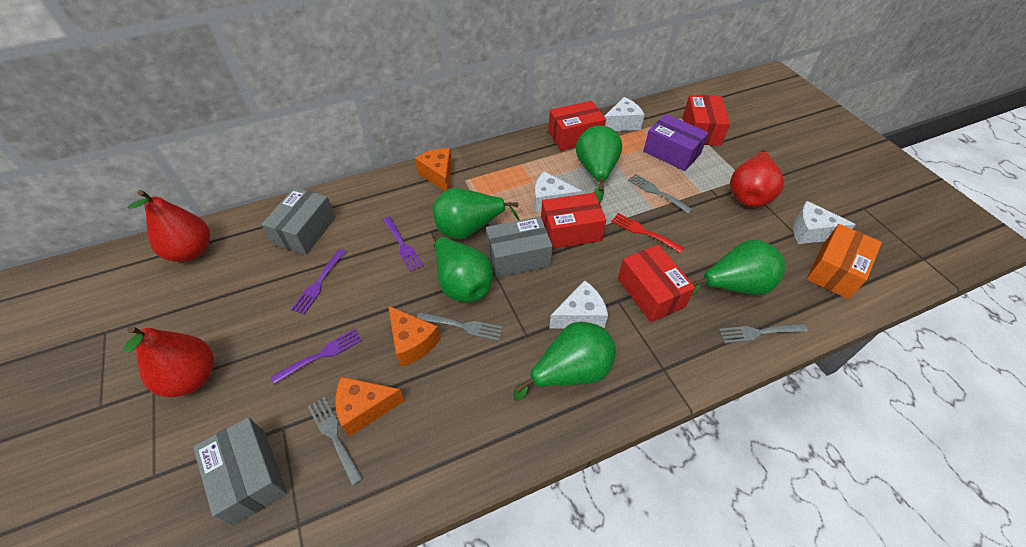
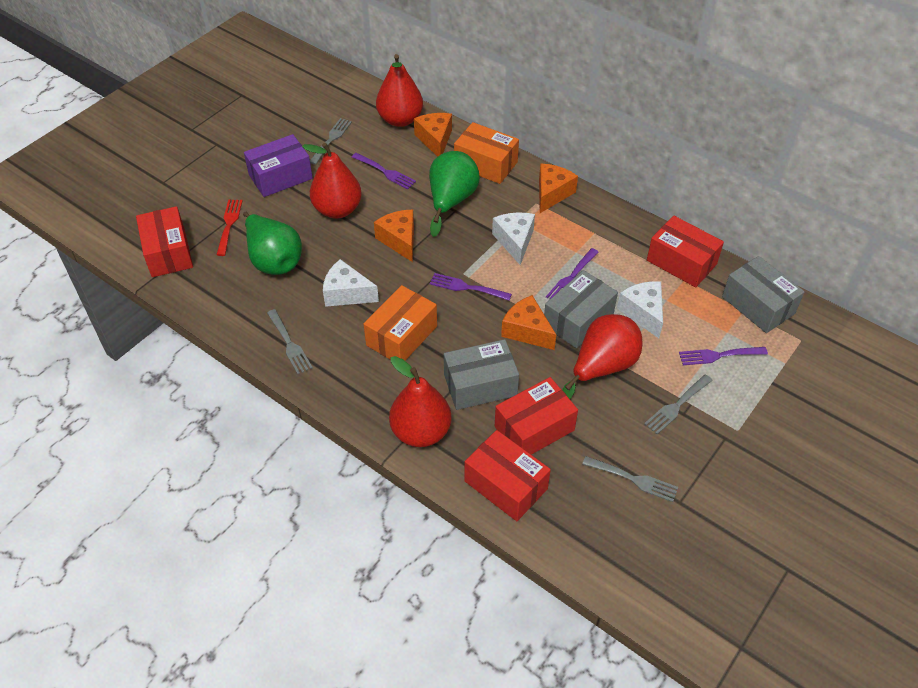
green pear: [432,233,493,302] [433,188,519,239] [513,322,616,401] [576,125,622,203] [691,240,785,296] = 5 -> [243,212,302,275] [429,151,480,237] = 2
orange box: [807,224,882,299] = 1 -> [363,285,437,361] [454,122,519,184] = 2
orange cheese: [335,377,405,437] [388,306,440,367] [415,148,452,191] = 3 -> [374,210,414,262] [414,113,452,157] [501,295,556,350] [539,164,578,213] = 4
purple fork: [271,329,362,384] [291,249,346,315] [383,216,424,272] = 3 -> [352,153,416,189] [430,273,512,301] [546,248,599,299] [679,347,768,365] = 4
red pear: [124,326,214,397] [128,190,210,262] [730,150,784,207] = 3 -> [302,143,362,218] [376,54,423,127] [389,356,451,447] [562,314,643,399] = 4
white cheese: [534,172,582,213] [549,280,608,329] [604,97,645,131] [793,201,856,244] = 4 -> [323,259,379,307] [492,212,535,265] [617,281,663,338] = 3

